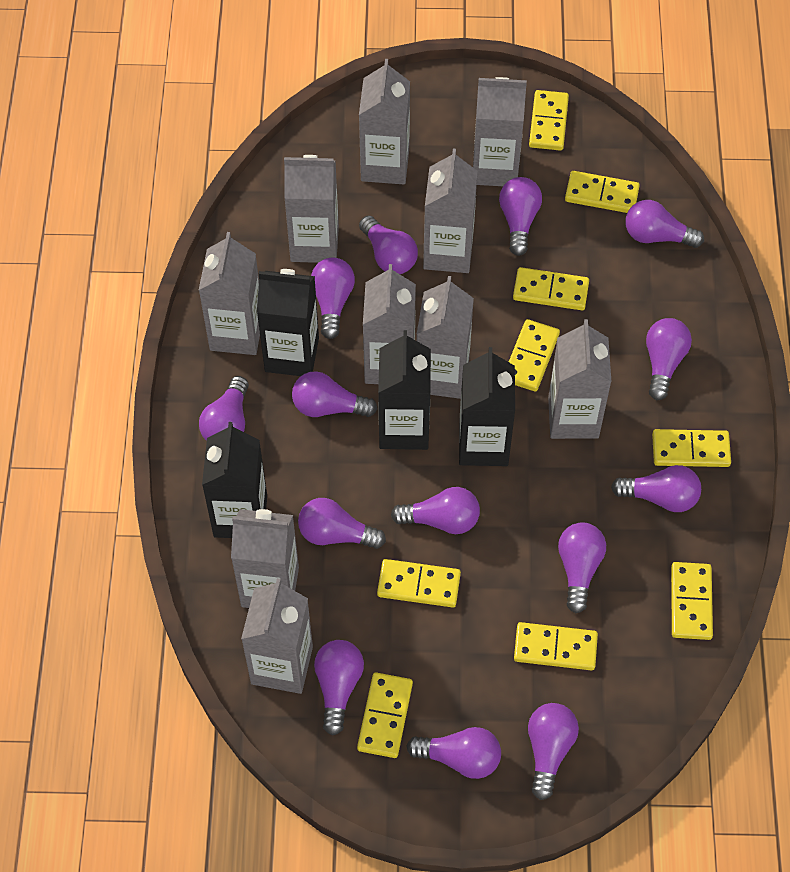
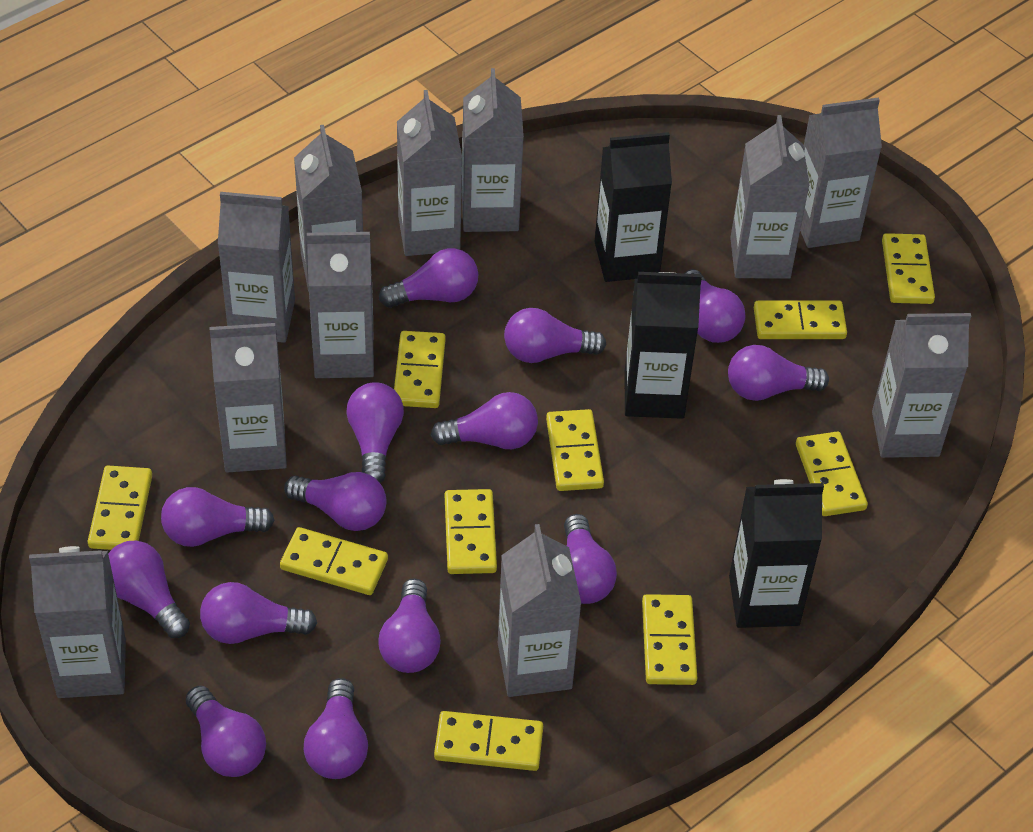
black carton: [202,422,267,538] [257,269,319,376] [378,330,431,450] [459,347,515,466] = 4 -> [595,132,672,282] [624,272,702,419] [729,479,824,628] = 3
grey carton: [199,232,260,355] [231,509,299,608] [241,578,313,694] [284,155,339,263] [359,59,410,184] [363,264,416,384] [417,276,474,399] [423,149,478,273] [473,77,527,186] [548,319,612,439] = 10 -> [29,546,126,698] [209,323,287,472] [218,192,295,343] [294,125,363,292] [307,232,374,378] [397,90,462,256] [462,68,524,232] [498,524,581,697] [730,115,809,279] [800,97,882,248] [872,313,971,458] = 11
yellow domino: [357,672,413,758] [377,559,461,608] [509,319,560,391] [513,267,589,310] [514,622,598,670] [529,90,569,151] [565,171,640,213] [652,429,731,467] [671,562,713,640] = 9 -> [88,466,152,550] [280,527,388,595] [394,331,446,408] [434,711,543,771] [445,489,497,574] [546,409,604,491] [642,594,697,685] [754,300,847,339] [796,432,868,516] [882,233,935,304] = 10

